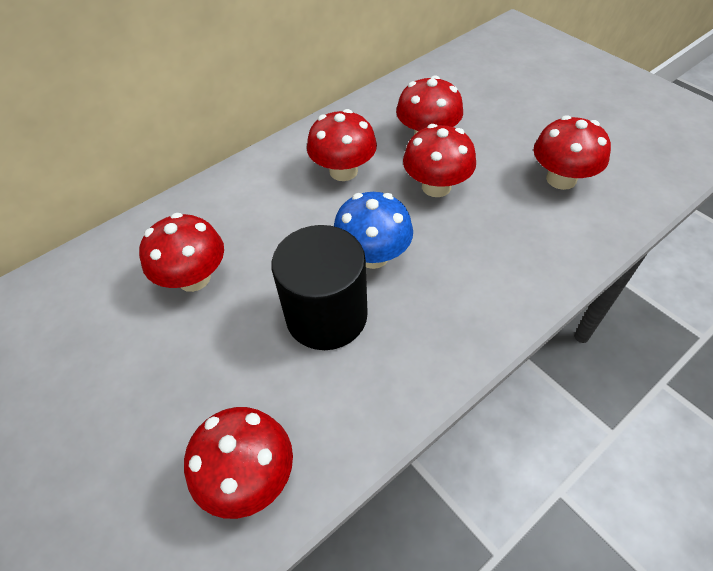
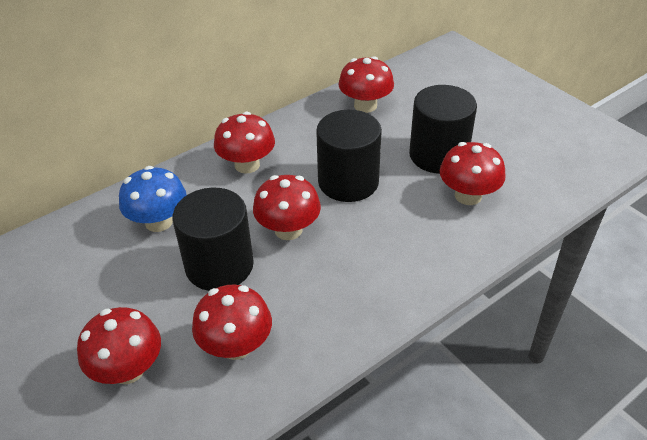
black cylinder: [272,225,368,350] = 1 -> [172,188,254,291] [316,110,382,202] [409,85,477,174] = 3

